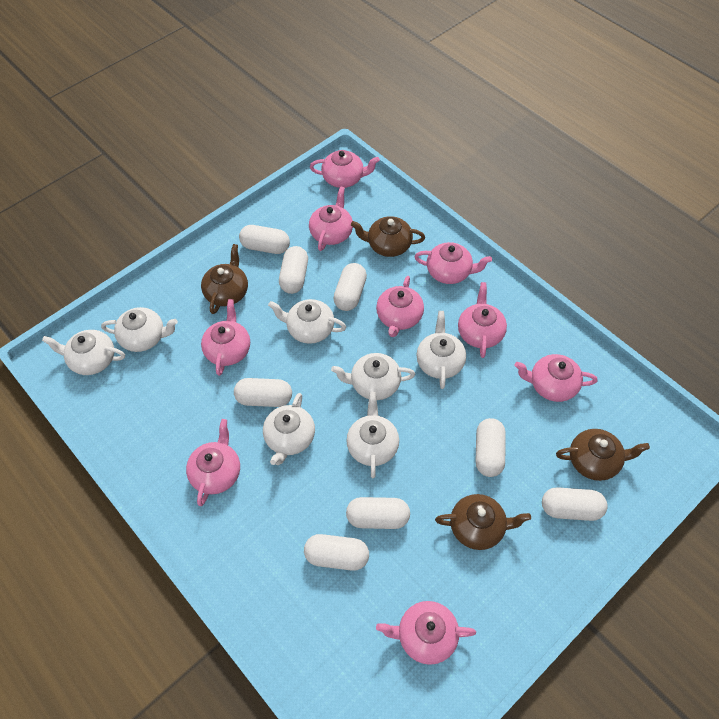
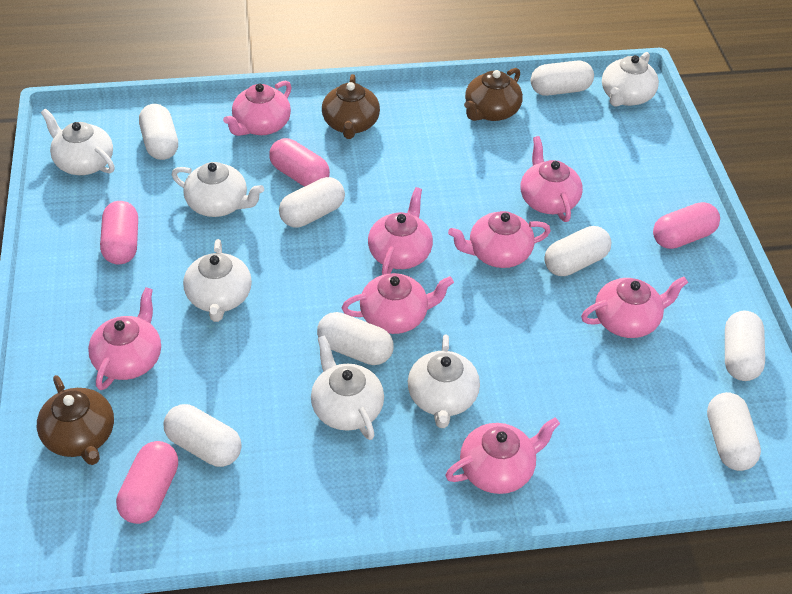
brown teapot: [201,244,248,314] [351,216,425,257] [435,494,531,550] [556,429,650,481] = 4 -> [37,375,114,465] [322,74,380,139] [464,68,523,121] = 3
pink capsule: none = 0 -> [100,201,138,265] [116,441,178,524] [269,138,330,187] [653,202,720,249] = 4
pink teapot: [186,419,240,506] [201,299,250,376] [309,186,353,251] [310,150,380,188] [376,276,424,337] [376,601,476,665] [415,242,492,284] [458,282,507,358] [515,354,598,402] = 9 -> [88,287,161,390] [223,80,292,136] [342,273,454,334] [368,187,433,275] [445,417,560,494] [448,211,551,268] [521,136,583,222] [581,276,688,338] = 8
white teapot: [42,330,125,375] [101,307,178,352] [263,393,315,465] [268,299,346,344] [331,353,415,400] [346,392,399,478] [416,311,466,389] = 7 -> [41,109,115,175] [172,162,264,217] [183,239,252,322] [311,335,384,440] [408,335,480,428] [602,52,659,107] = 6

